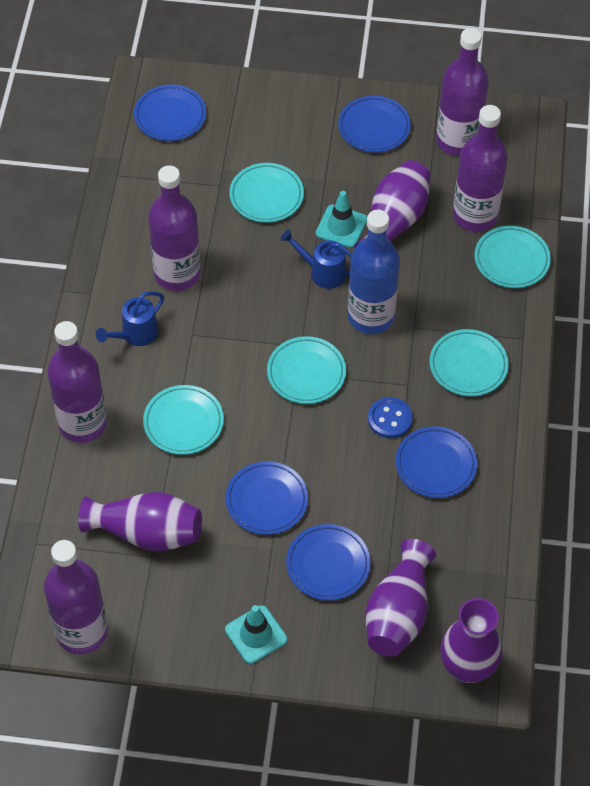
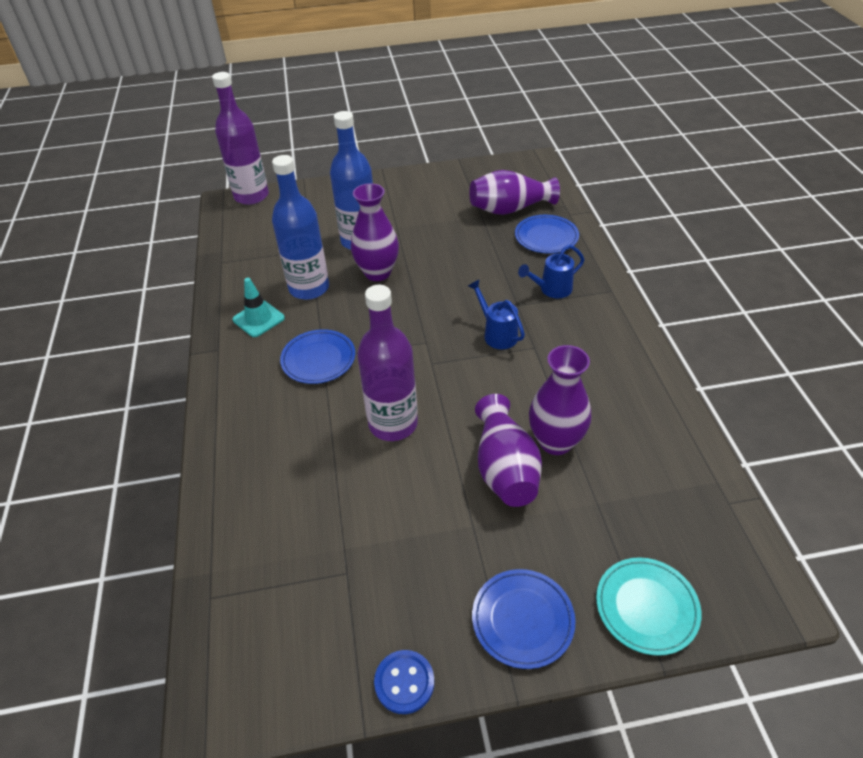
blue bottle: [348,210,400,334] = 1 -> [272,155,329,300] [330,111,373,250] = 2
blue plate: [134,85,206,141] [226,461,308,535] [286,524,370,601] [338,96,411,153] [396,426,477,498] = 5 -> [280,329,355,384] [472,569,576,669] [515,215,579,254] = 3
purple bottle: [44,540,108,654] [47,321,107,443] [148,165,201,291] [436,28,489,156] [453,105,508,231] = 5 -> [212,72,269,205] [357,285,418,441] = 2
turquoise plate: [143,385,224,455] [229,163,304,223] [267,336,346,404] [429,329,509,396] [474,226,551,288] = 5 -> [596,557,701,656] = 1
turquoise traffic cone: [225,605,287,664] [316,191,367,248] = 2 -> [232,278,285,337] = 1

